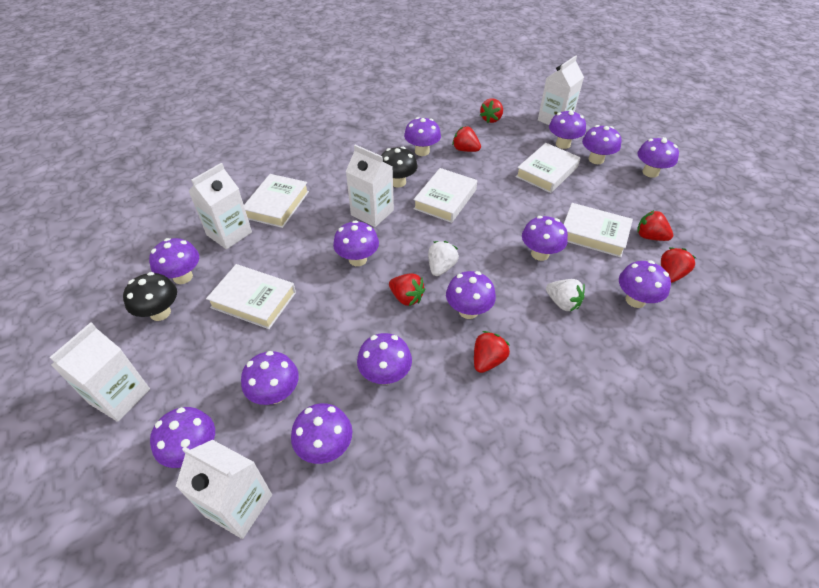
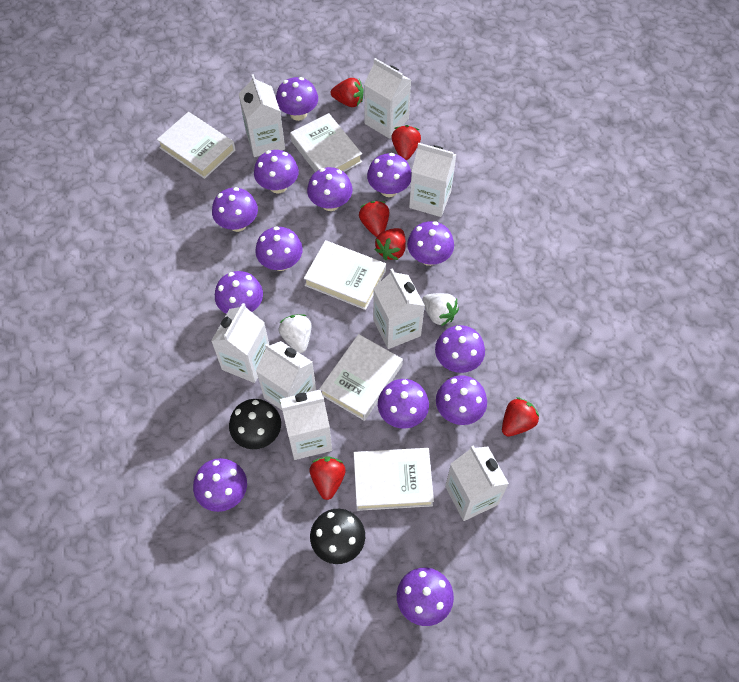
white carton: [50,322,150,422] [176,440,272,539] [188,163,252,249] [346,145,394,227] [538,55,584,125] = 5 -> [211,303,269,383] [239,74,285,157] [256,341,316,410] [280,390,332,460] [364,58,411,139] [373,268,425,349] [409,143,457,217] [445,445,509,521] = 8

